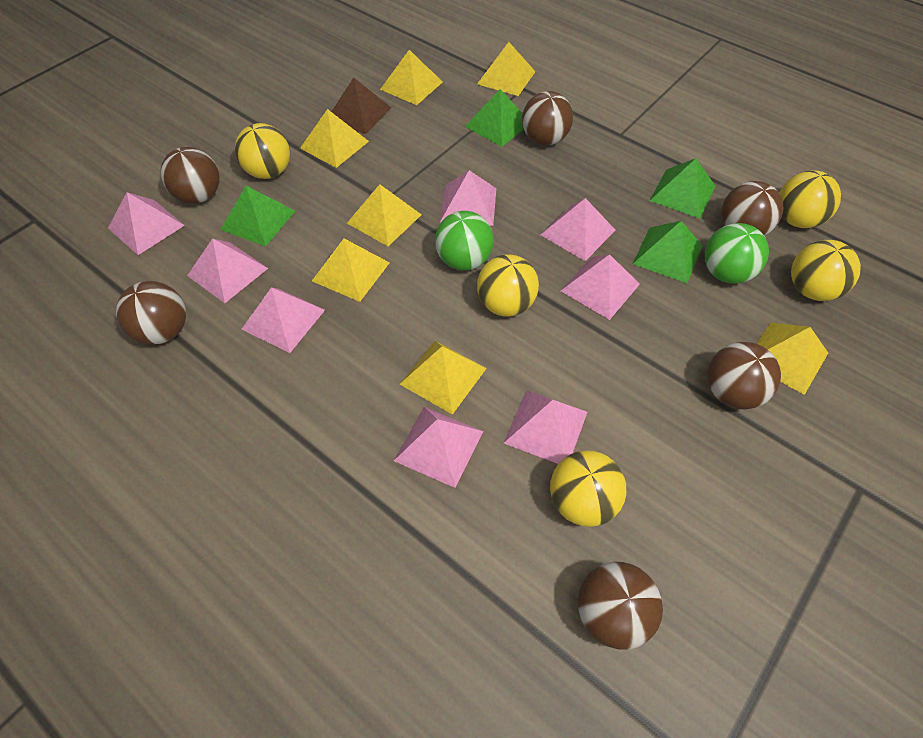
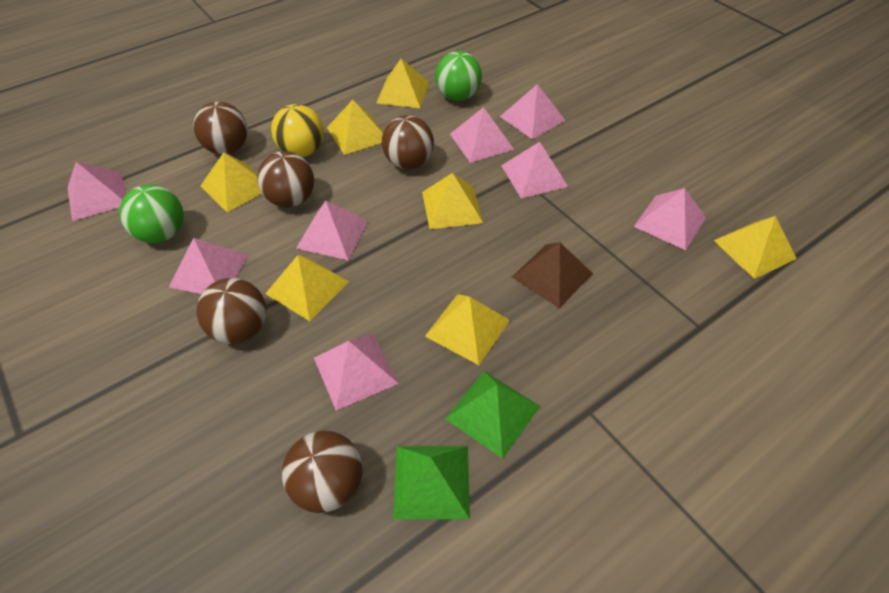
brown ball: [116,281,186,345] [161,147,220,204] [522,91,573,145] [578,562,663,650] [707,342,781,409] [721,181,783,236] = 6 -> [193,102,248,155] [197,278,266,344] [257,151,314,207] [282,430,363,513] [382,115,434,169] = 5
green pyramid: [220,186,295,246] [465,89,524,147] [633,221,703,283] [650,158,716,218] = 4 -> [393,446,470,519] [445,371,540,459] = 2
yellow ball: [235,123,290,179] [477,254,539,317] [550,450,626,527] [779,170,841,228] [791,240,861,301] = 5 -> [271,104,324,157] = 1

